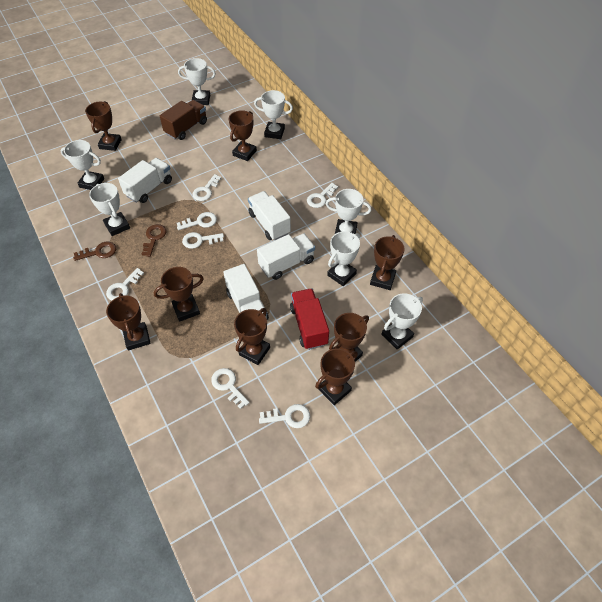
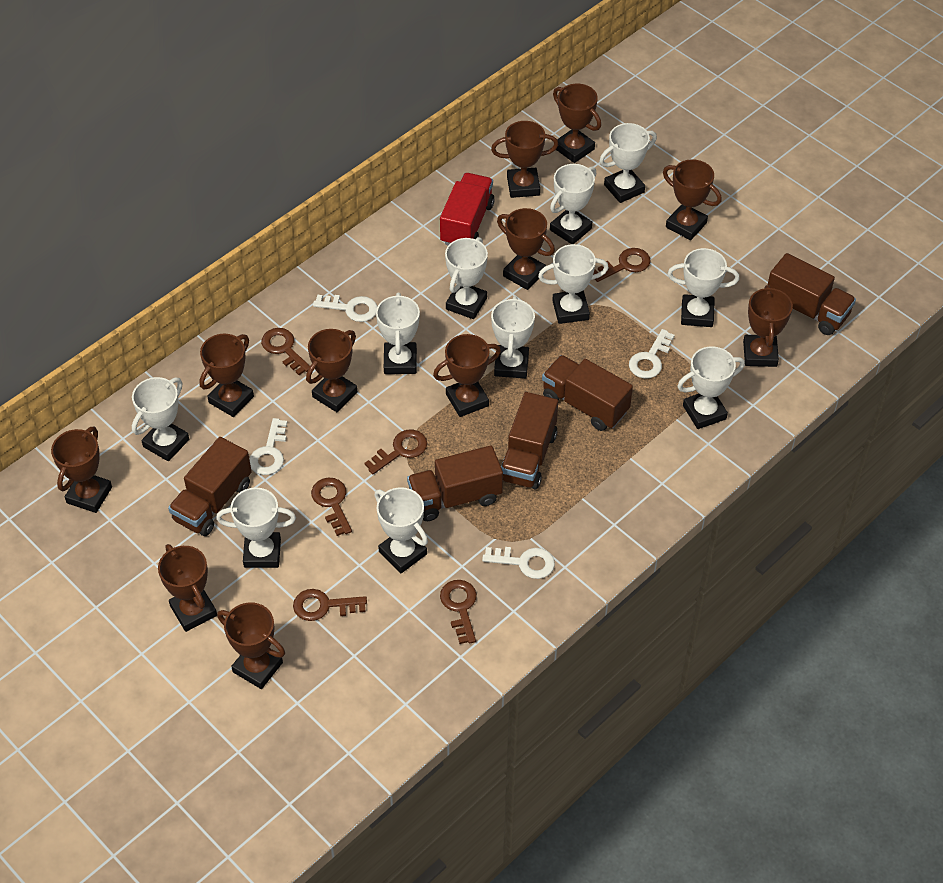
brown key: [73,242,116,261] [142,224,167,257] = 2 -> [261,328,310,375] [293,589,367,621] [311,478,352,536] [364,429,427,474] [440,580,477,644] [593,248,651,282] = 6
brown trophy: [85,101,122,151] [106,293,151,351] [154,267,204,322] [229,110,257,161] [234,308,270,365] [315,348,358,405] [329,313,369,362] [370,235,404,290] = 8 -> [51,427,112,513] [158,544,217,632] [199,334,254,417] [217,603,285,689] [306,329,358,412] [433,334,501,417] [491,121,558,198] [497,208,555,290] [553,84,601,163] [663,159,722,240] [743,285,793,367] = 11
brown truck: [160,100,207,140] = 1 -> [168,437,252,536] [407,445,503,521] [501,392,558,489] [542,355,633,431] [768,253,856,335] = 5
white key: [106,268,144,300] [177,212,217,230] [182,232,224,249] [192,174,221,201] [211,368,250,409] [259,404,310,428] [307,183,338,208] = 7 -> [249,418,287,475] [313,295,378,322] [482,547,555,579] [629,329,675,379] = 4
white trophy: [60,140,104,190] [89,183,130,236] [178,58,216,105] [254,90,293,139] [326,189,371,234] [327,231,360,286] [381,293,423,350] = 7 -> [132,377,189,461] [216,487,296,568] [374,487,428,573] [376,293,420,374] [445,237,488,319] [491,296,535,378] [538,244,609,324] [550,164,596,244] [599,123,657,203] [668,248,740,327] [677,346,745,429] = 11
white truck: [118,158,172,203] [223,264,269,320] [248,191,291,240] [257,233,315,280] = 4 -> none = 0

